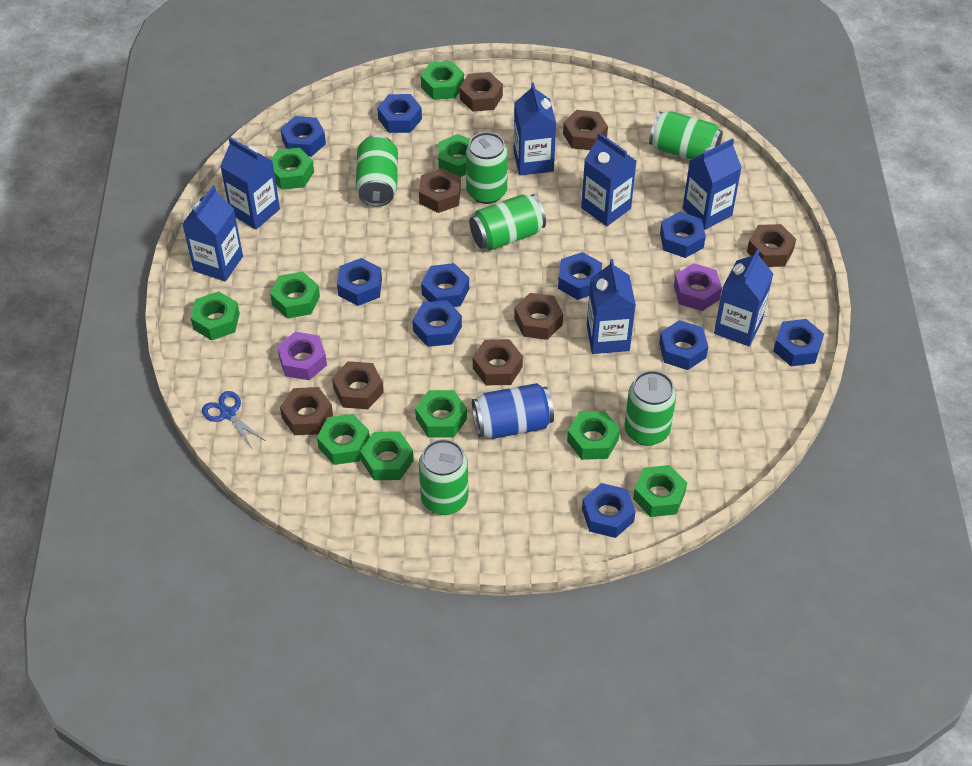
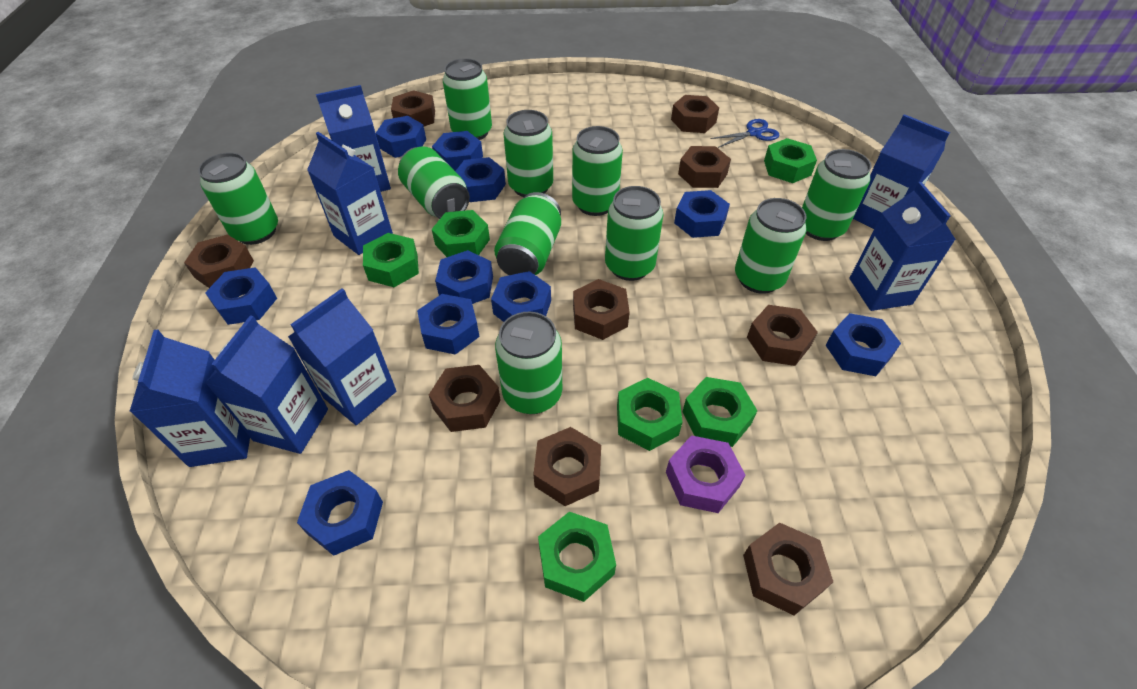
blue can: [472,383,554,439] = 1 -> none = 0
brown nut: [280,387,333,435] [332,361,384,409] [419,168,461,213] [460,72,503,112] [473,339,523,385] [514,293,563,340] [563,110,608,150] [747,224,796,267] = 8 -> [184,234,254,288] [391,90,435,127] [429,365,501,432] [533,427,601,506] [573,279,630,340] [671,95,719,133] [678,146,731,188] [743,522,833,615] [747,305,818,366] = 9
green can: [356,135,398,207] [419,439,469,515] [466,132,508,204] [469,194,546,251] [624,370,676,446] [649,111,723,160] = 6 -> [198,152,278,245] [398,146,470,219] [443,58,492,140] [494,192,561,275] [495,312,562,414] [503,110,553,197] [572,126,623,216] [605,186,664,281] [735,198,806,294] [802,149,872,241] = 10
green nut: [191,291,240,340] [270,272,320,319] [271,148,314,190] [317,414,370,465] [360,431,414,480] [415,390,467,438] [421,61,464,100] [438,134,471,177] [567,411,620,460] [633,465,687,517] = 10 -> [363,233,419,287] [432,210,490,257] [538,511,616,602] [617,378,682,451] [682,377,758,447] [764,138,817,183] = 6
purple nut: [277,332,327,380] [674,263,722,311] = 2 -> [666,435,745,513] = 1

